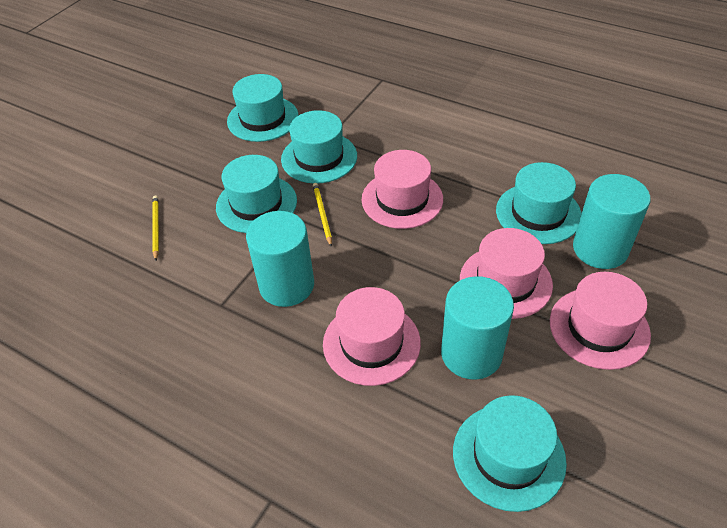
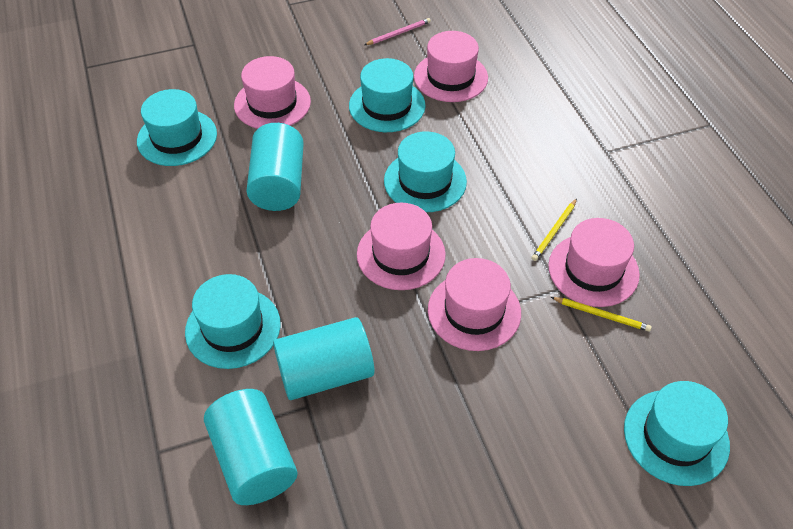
pink hat: [323,287,421,386] [361,150,443,229] [460,228,553,319] [550,272,651,370] = 4 -> [234,56,311,129] [357,203,446,290] [414,31,488,102] [428,258,521,351] [548,218,640,307] = 5
pink pencil: none = 0 -> [365,18,431,45] = 1

